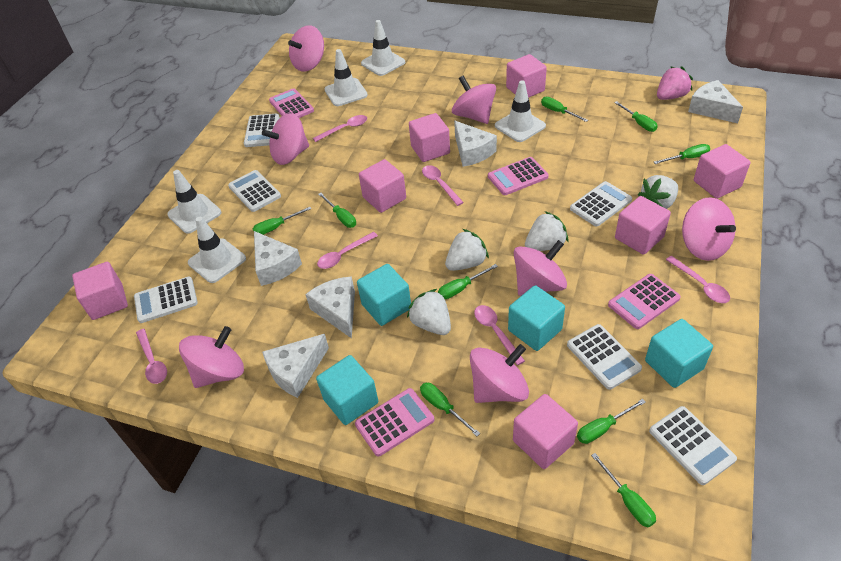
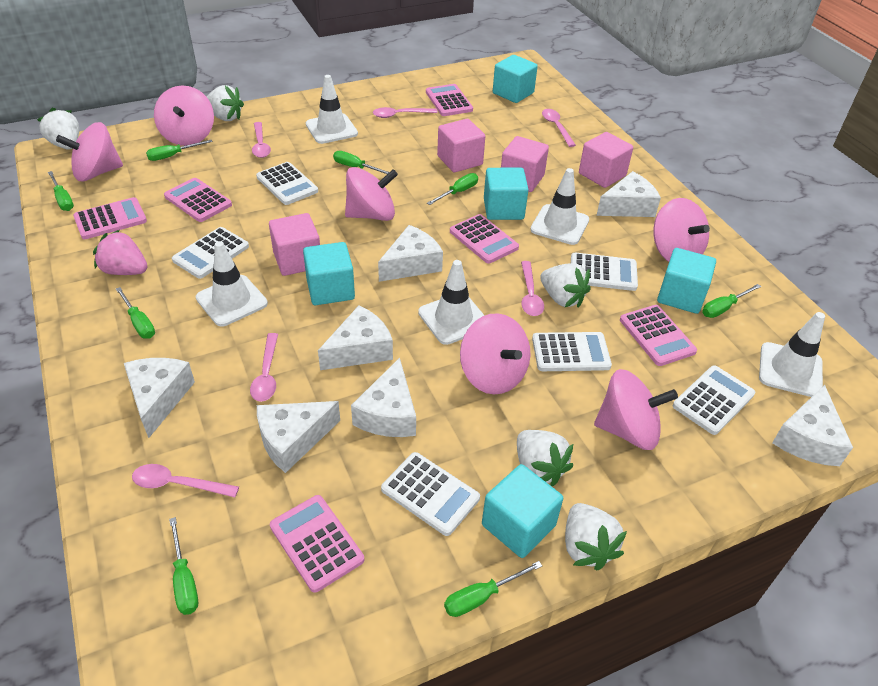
green screwdriver: [253,207,311,235] [318,193,356,228] [420,383,480,436] [438,264,498,299] [541,97,588,122] [577,399,646,444] [591,453,656,527] [614,101,658,132] [654,144,710,164] = 9 -> [48,171,74,211] [116,287,155,339] [146,140,213,161] [169,517,198,615] [333,151,389,174] [427,173,478,205] [444,561,542,617] [702,284,761,318] = 8
pink calculator: [269,88,314,118] [355,388,434,456] [488,157,549,195] [608,274,681,329] = 4 -> [73,197,147,239] [164,178,232,222] [270,495,364,593] [426,84,473,116] [450,214,519,264] [620,305,697,366] = 6
pink cube: [72,262,128,320] [359,159,406,213] [409,113,450,162] [506,54,547,98] [513,394,578,469] [615,196,671,255] [694,144,750,199] = 7 -> [269,213,320,276] [437,119,485,172] [501,136,549,192] [579,132,633,188] = 4
pink spinning top: [179,326,244,388] [262,113,309,165] [288,25,324,72] [452,75,496,124] [470,344,529,403] [514,240,567,296] [682,197,736,261] = 7 -> [56,122,123,181] [154,85,214,146] [345,167,398,221] [460,313,530,394] [594,369,678,450] [653,198,710,262] = 6
turquoise cube: [316,355,378,425] [357,264,411,326] [508,285,565,351] [645,319,713,388] = 4 -> [303,242,355,305] [482,464,563,558] [484,168,529,220] [493,55,538,103] [657,248,716,314] = 5
white cheese: [254,231,302,286] [262,334,329,398] [305,276,355,338] [454,121,497,167] [688,80,743,123] = 5 -> [124,358,195,438] [257,401,340,473] [318,305,393,370] [351,358,416,437] [378,225,443,282] [596,171,661,217] [772,385,853,466] = 7
white strawberry: [407,289,451,335] [445,229,489,271] [525,211,568,251] [638,175,678,209] = 4 -> [37,108,79,150] [207,85,244,121] [517,430,573,486] [540,263,591,307] [565,503,627,570] = 5

